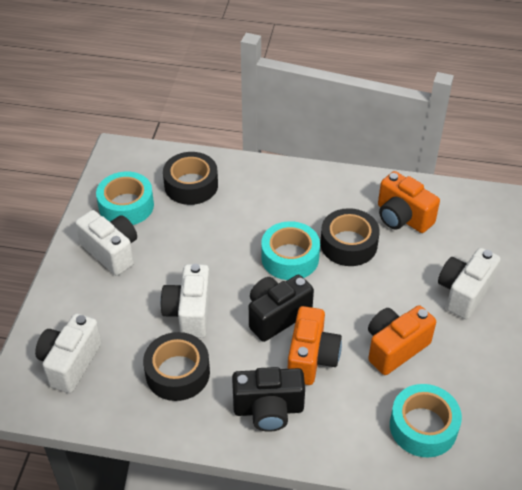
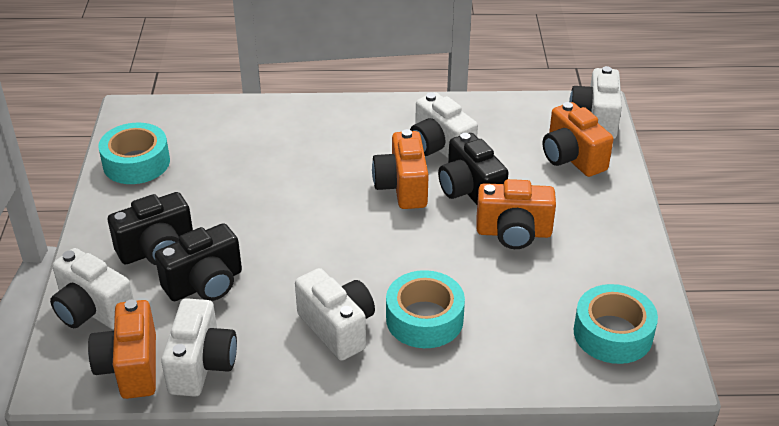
black camera: [232,367,305,432] [249,275,314,342] = 2 -> [108,192,193,265] [155,223,242,301] [438,133,508,205] = 3
black tape: [143,332,210,401] [163,152,218,205] [320,208,380,266] = 3 -> none = 0
orange camera: [288,306,342,385] [368,305,436,375] [378,171,440,233] = 3 -> [88,300,156,399] [372,129,429,209] [476,179,556,249] [543,102,614,177] = 4
white camera: [35,313,102,393] [75,210,137,276] [160,264,210,338] [438,248,501,319] = 4 -> [50,248,134,330] [161,298,237,397] [295,268,375,361] [410,92,478,158] [569,66,622,139] = 5

